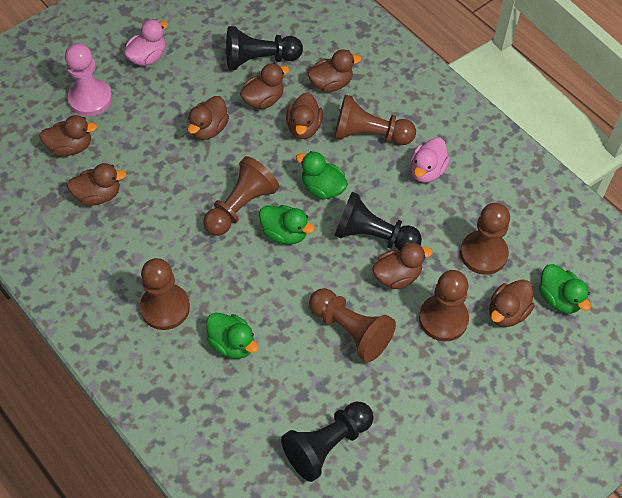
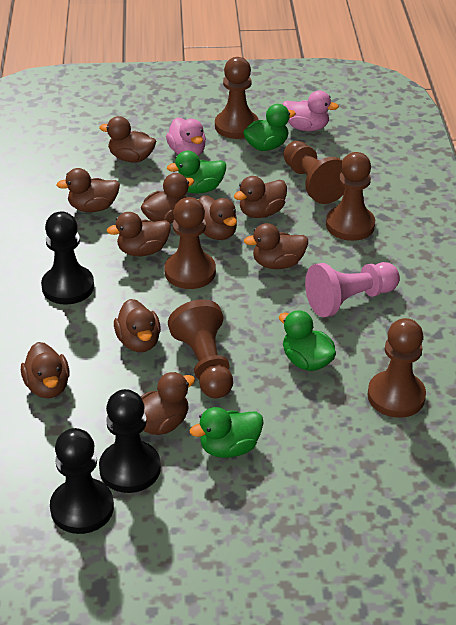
brown duck: [39,115,97,156] [67,163,126,206] [188,96,229,140] [240,63,289,109] [286,92,323,139] [308,49,361,92] [372,243,433,289] [489,279,535,327] = 8 -> [21,342,70,398] [56,168,120,212] [99,116,156,163] [107,212,171,256] [114,299,161,352] [141,173,194,224] [141,372,195,435] [198,196,237,240] [234,176,287,218] [244,223,308,269] = 10

